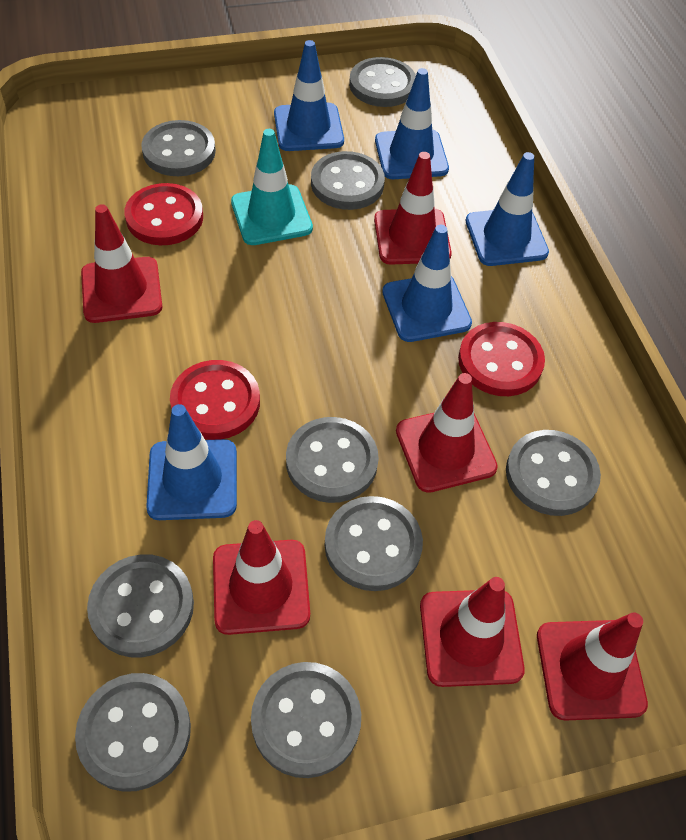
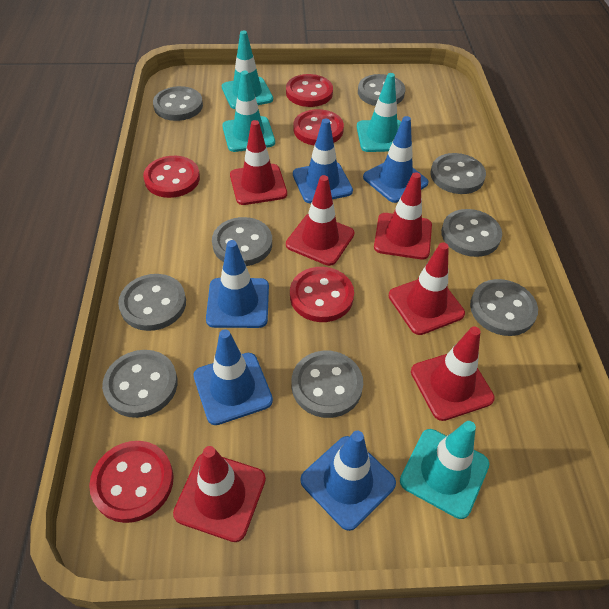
red button: [124,183,203,245] [170,360,260,440] [458,322,545,396] = 3 -> [89,441,174,523] [143,156,200,198] [286,74,333,107] [290,267,354,322] [293,109,344,146] = 5
turquoise traffic cone: [231,129,313,245] = 1 -> [222,30,273,109] [222,71,275,152] [357,73,401,152] [400,421,489,519] = 4

